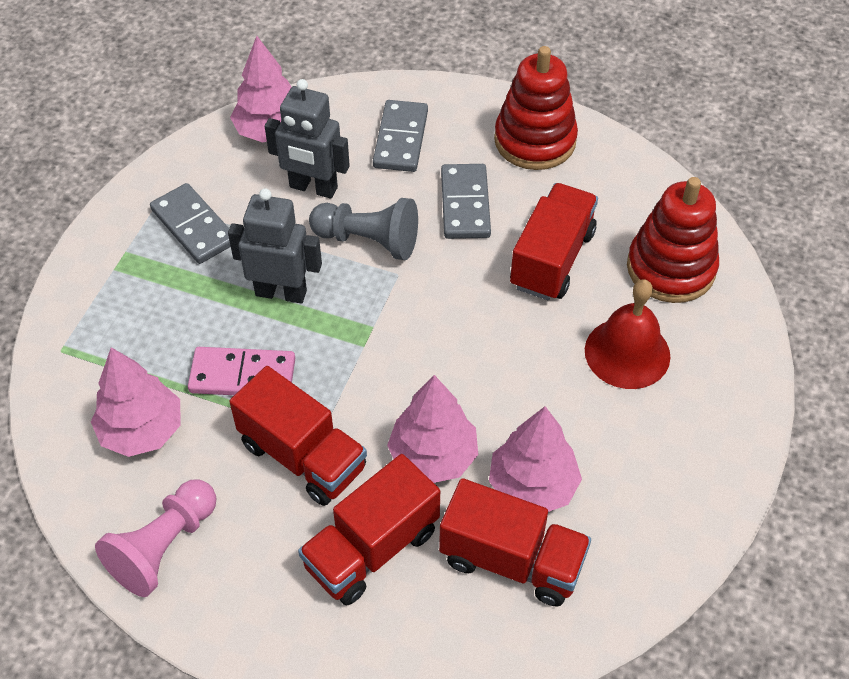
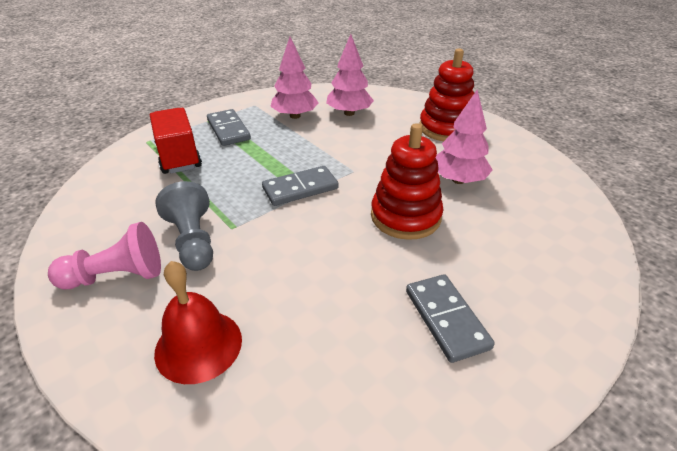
grey robot: [228,189,322,304] [265,79,350,199] = 2 -> none = 0
pink domino: [188,347,295,395] = 1 -> none = 0
pink tree: [91,347,181,457] [230,36,291,143] [387,375,478,483] [489,406,582,512] = 4 -> [270,37,319,119] [326,34,374,116] [436,89,493,184] = 3
red truck: [229,366,367,506] [298,454,440,605] [439,478,591,606] [510,183,598,300] = 4 -> [150,108,202,174] = 1

